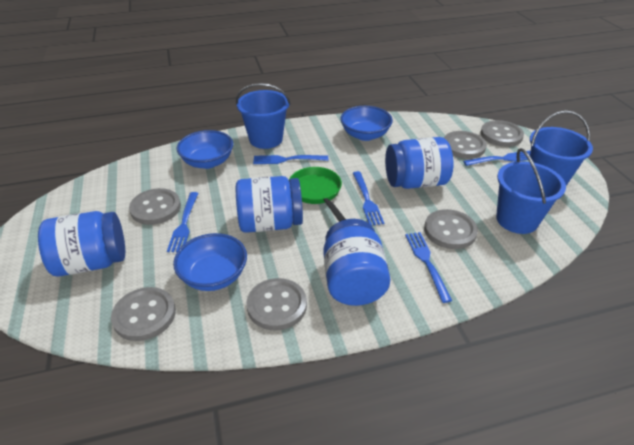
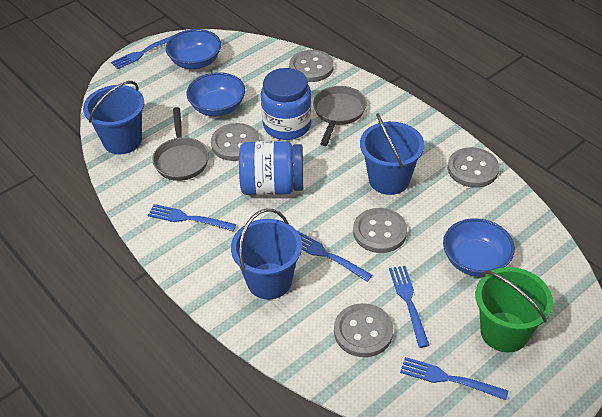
blue jar: [38,211,125,277] [236,176,303,233] [323,219,390,306] [385,137,453,189] = 4 -> [239,141,303,195] [261,68,312,140] = 2
green bucket: none = 0 -> [476,267,553,353] = 1
green pan: [289,167,346,222] = 1 -> none = 0
grey button: [111,287,176,341] [129,188,181,225] [246,278,307,331] [424,209,478,249] [444,131,487,159] [480,120,524,147] = 6 -> [211,123,260,161] [289,50,334,82] [334,303,394,357] [353,208,407,253] [448,147,499,188] = 5
grey pan: none = 0 -> [152,107,209,181] [313,86,367,146] = 2

